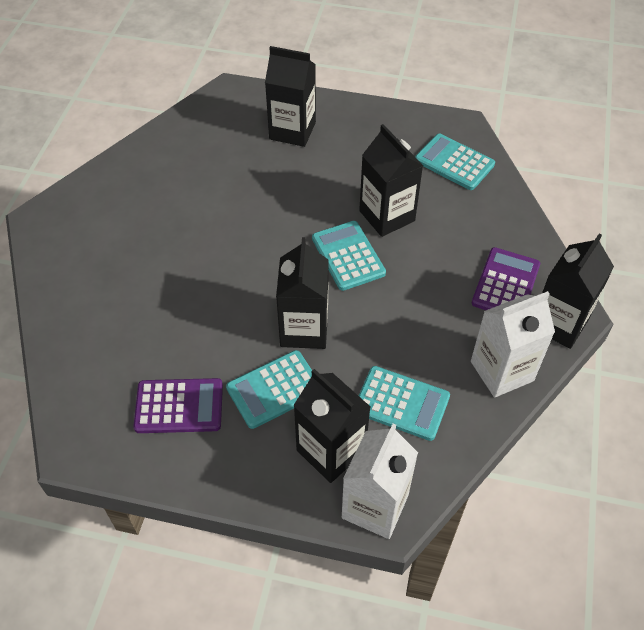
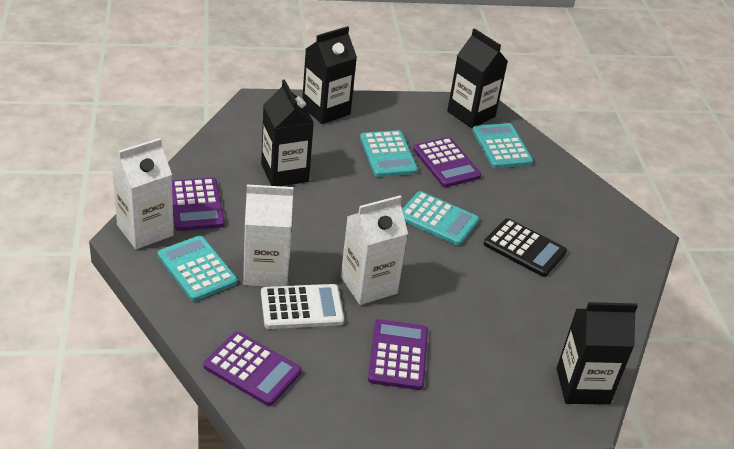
black calculator: none = 0 -> [484,218,567,277] = 1
black carton: [265,46,316,147] [276,237,328,349] [293,369,370,483] [359,124,423,237] [542,234,614,349] = 5 -> [261,80,314,186] [302,26,357,124] [447,28,508,128] [557,302,638,405] = 4
purple calculator: [133,378,223,433] [472,247,540,310] = 2 -> [172,178,225,231] [204,332,302,406] [368,319,428,390] [413,137,481,187] = 4
white calculator: none = 0 -> [261,284,344,329] = 1
white carton: [342,423,418,539] [471,291,555,398] = 2 -> [111,138,174,249] [243,184,294,287] [341,196,408,305] = 3

